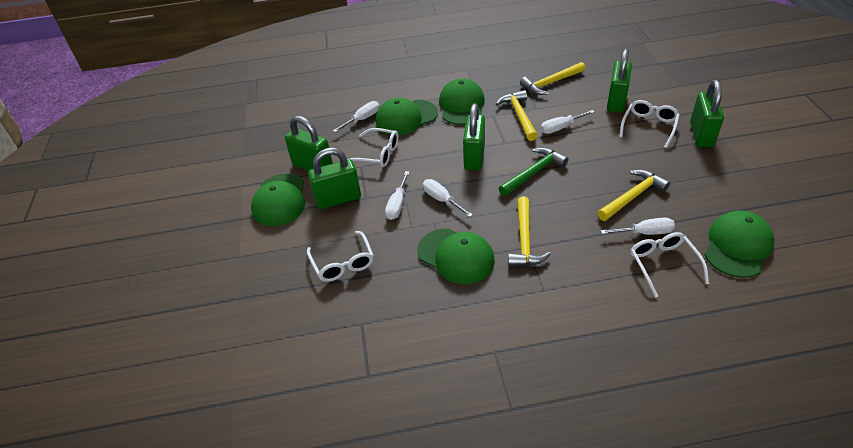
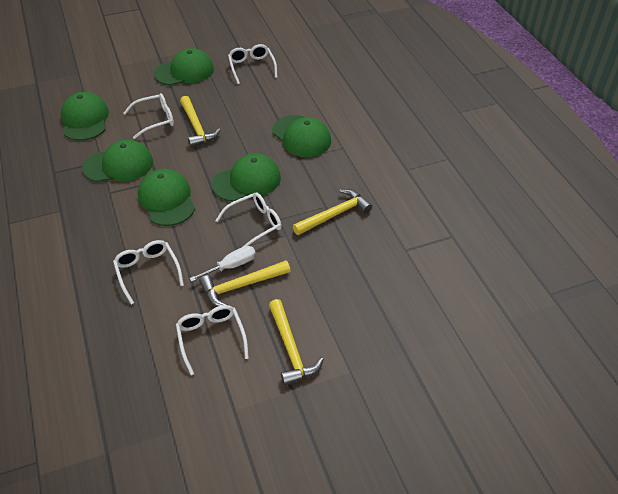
green cap: [251,174,305,226] [376,98,438,135] [417,229,495,284] [439,78,485,125] [705,210,774,278] = 5 -> [61,92,109,141] [82,139,153,182] [138,169,195,226] [154,48,214,86] [212,153,281,202] [272,115,331,157] = 6
green hammer: [499,147,569,196] = 1 -> none = 0
green padlock: [285,116,333,171] [308,148,361,209] [463,103,485,170] [607,49,632,113] [690,80,724,147] = 5 -> none = 0
white glasses: [307,231,374,282] [347,128,399,167] [619,100,680,148] [630,232,709,298] = 4 -> [113,240,184,304] [124,93,174,139] [176,305,249,375] [215,193,282,247] [228,44,277,84] = 5
white screwdriver: [333,101,380,132] [385,171,409,220] [423,179,473,217] [540,110,594,134] [601,218,675,235] = 5 -> [189,246,256,282] = 1

